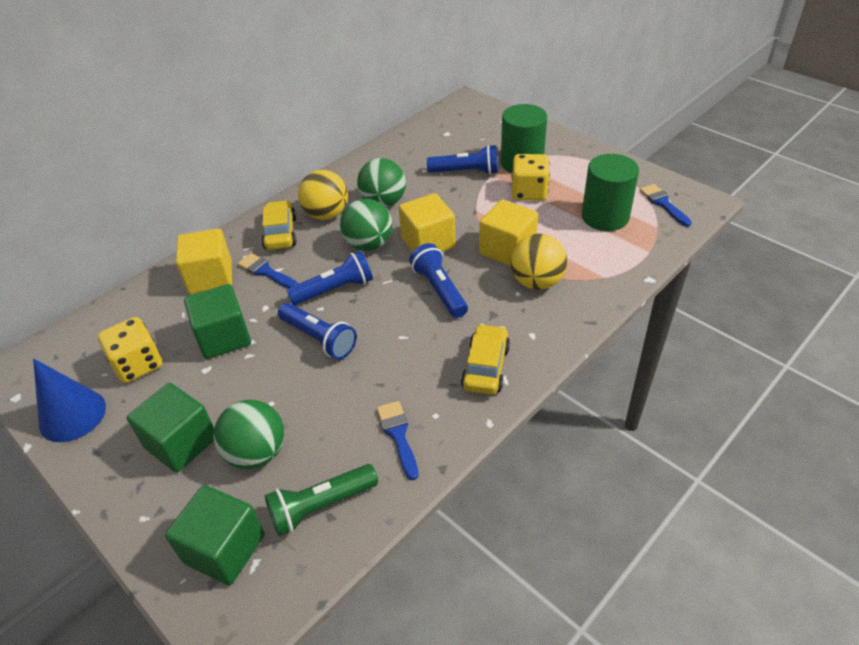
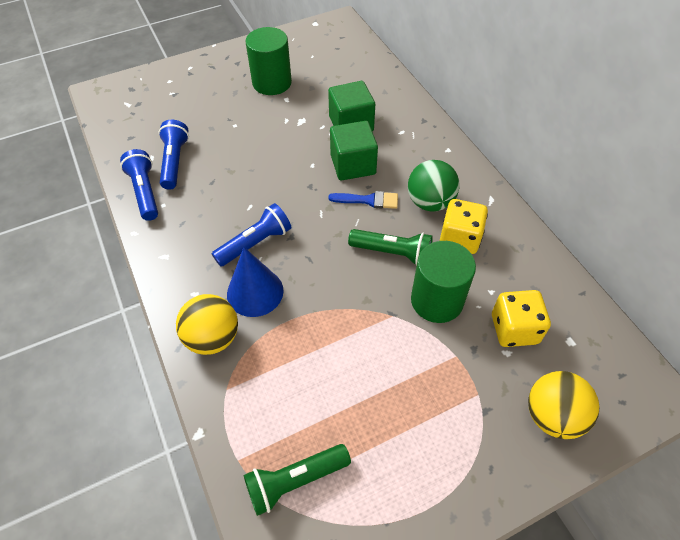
blue brush: [238,253,298,288] [377,401,419,480] [640,184,692,227] = 3 -> [329,191,398,209] = 1
blue flashlight: [278,303,357,359] [286,251,373,305] [409,243,468,318] [427,145,498,175] = 4 -> [120,149,158,221] [159,120,189,190] [212,203,291,267] = 3
green ball: [213,400,284,469] [340,199,392,251] [357,158,406,207] = 3 -> [408,160,459,212] = 1
green cube: [127,383,214,473] [165,485,264,585] [184,284,251,359] = 3 -> [328,81,375,131] [330,121,378,181] = 2
green flashlight: [265,464,378,536] = 1 -> [244,444,351,516] [348,229,433,266] = 2
yellow car: [261,200,297,250] [461,324,510,395] = 2 -> none = 0
yellow cube: [176,229,232,294] [399,193,456,252] [479,199,538,266] = 3 -> none = 0

